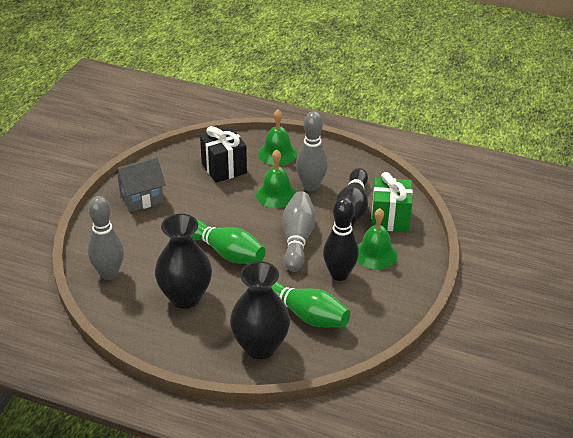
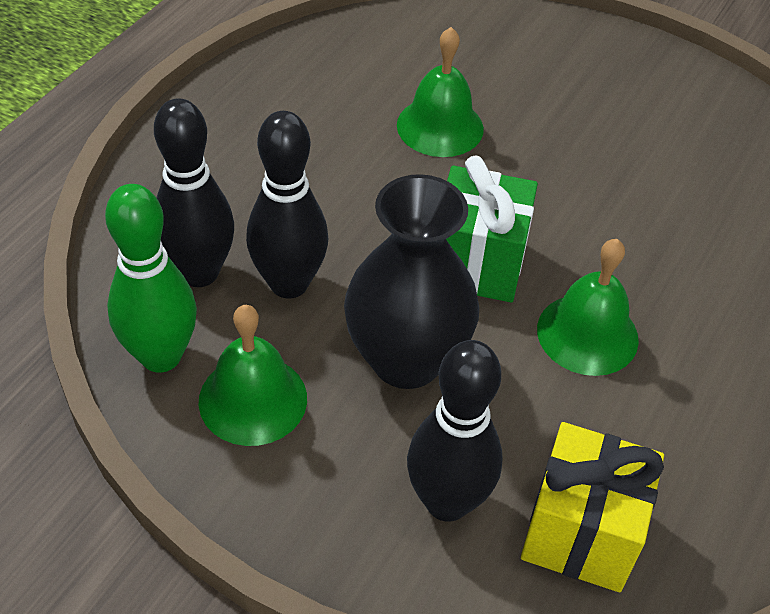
black bowling pin: [323,197,359,281] [335,168,368,226] = 2 -> [154,98,234,287] [246,111,329,299] [407,340,503,522] = 3
black gift: [200,126,247,183] = 1 -> none = 0
black vase: [155,214,212,309] [230,261,290,359] = 2 -> [344,174,479,389] = 1
green bowling pin: [191,220,266,264] [271,282,350,327] = 2 -> [105,184,197,373] = 1
grey bowling pin: [88,196,124,280] [282,191,316,272] [296,111,328,191] = 3 -> none = 0
grey house: [114,157,166,212] = 1 -> none = 0
yellow gift: none = 0 -> [521,422,664,592] = 1

